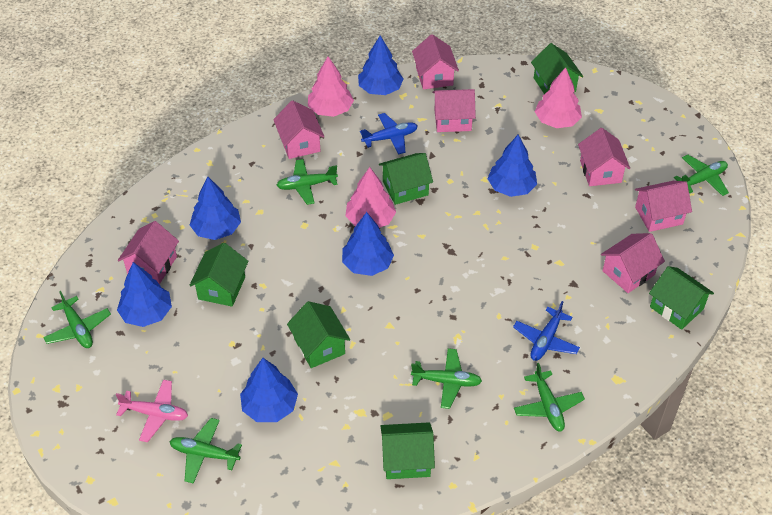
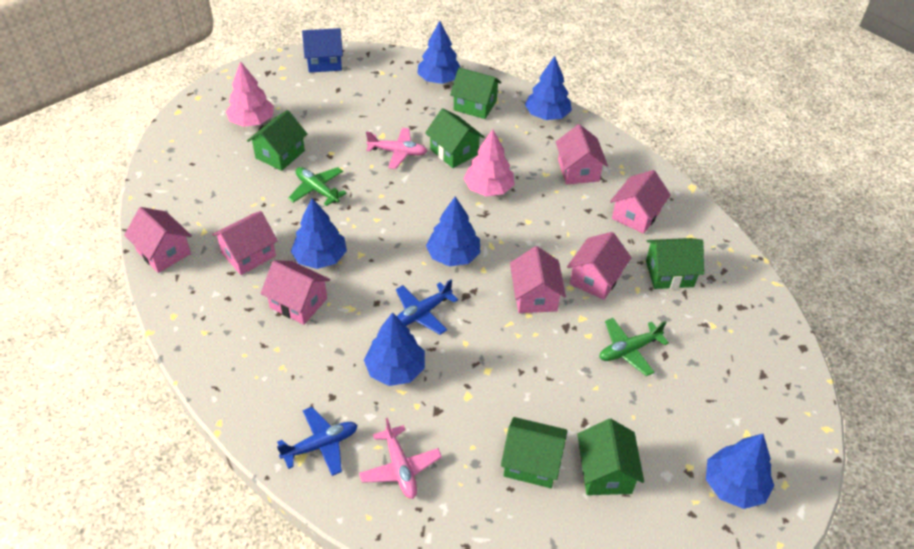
blue house: none = 0 -> [302,28,343,73] = 1
green plane: [43,291,111,348] [169,418,242,484] [276,159,338,205] [411,348,482,409] [514,363,585,432] [674,155,729,196] = 6 -> [288,167,346,206] [599,318,669,376] = 2
pink plane: [116,380,188,442] = 1 -> [359,418,442,499] [366,128,427,169] = 2
pink tree: [308,56,354,117] [345,167,396,228] [535,67,582,128] = 3 -> [226,61,274,127] [463,129,515,196] = 2

